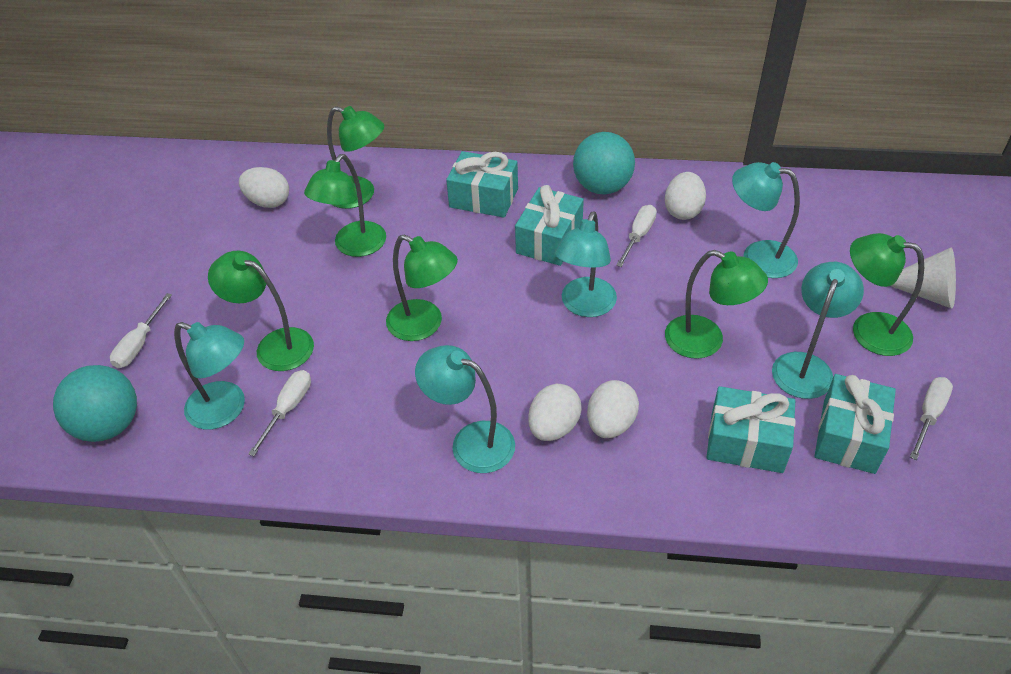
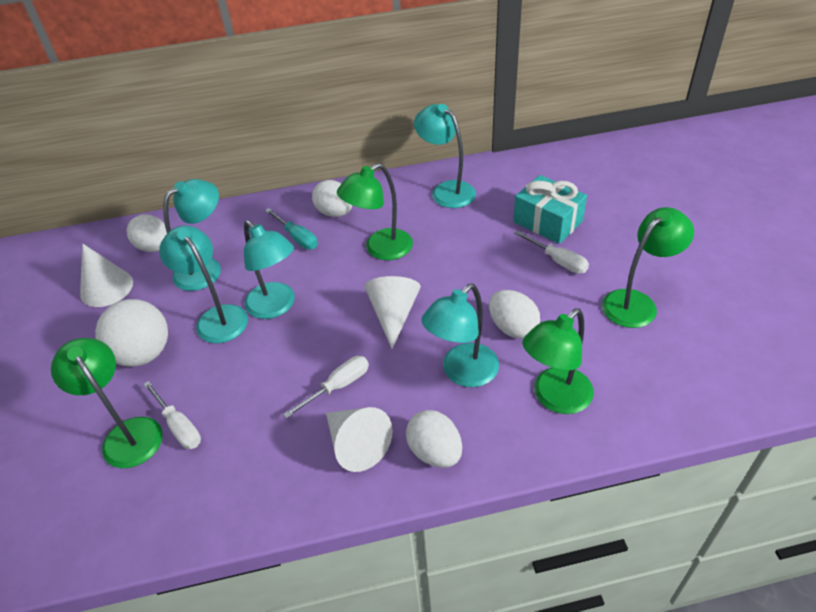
green lamp: [208,251,314,371] [304,154,386,257] [327,106,384,209] [386,234,458,341] [665,250,768,359] [850,233,924,356] = 6 -> [51,338,163,468] [337,163,413,260] [522,308,594,414] [602,207,694,328] = 4
turquoise ball: [53,365,137,442] [573,132,635,194] = 2 -> none = 0
turquoise gift: [446,151,518,218] [515,185,584,266] [706,386,796,473] [814,374,896,474] = 4 -> [513,175,587,244] = 1
turquoise screwdriver: none = 0 -> [265,208,318,250] = 1
white ball: none = 0 -> [95,299,168,367] = 1
white cone: [891,247,956,309] = 1 -> [80,244,133,307] [326,407,393,472] [364,276,421,349] = 3
white screwdriver: [110,293,172,368] [248,370,311,456] [616,205,657,267] [910,377,953,460] = 4 -> [143,381,201,449] [283,356,369,419] [514,230,589,274] = 3

